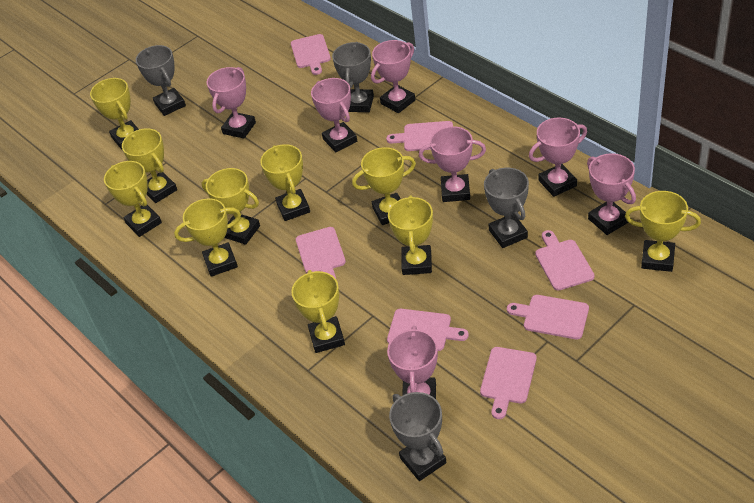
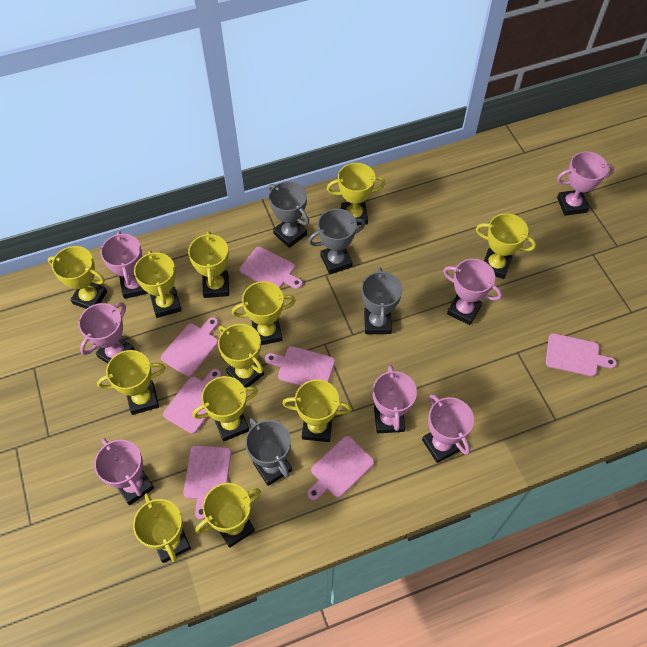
yellow trophy: [90,78,139,150] [104,161,162,237] [122,128,177,203] [174,198,241,277] [201,168,260,245] [260,144,310,221] [291,270,345,353] [352,147,416,225] [388,195,433,275] [625,191,701,272] = 10 -> [48,246,107,309] [97,350,165,415] [133,493,191,563] [134,250,182,318] [188,231,229,298] [192,376,258,442] [195,483,261,548] [218,324,264,388] [232,281,296,345] [282,380,352,442] [327,163,385,225] [476,213,536,279] = 12

